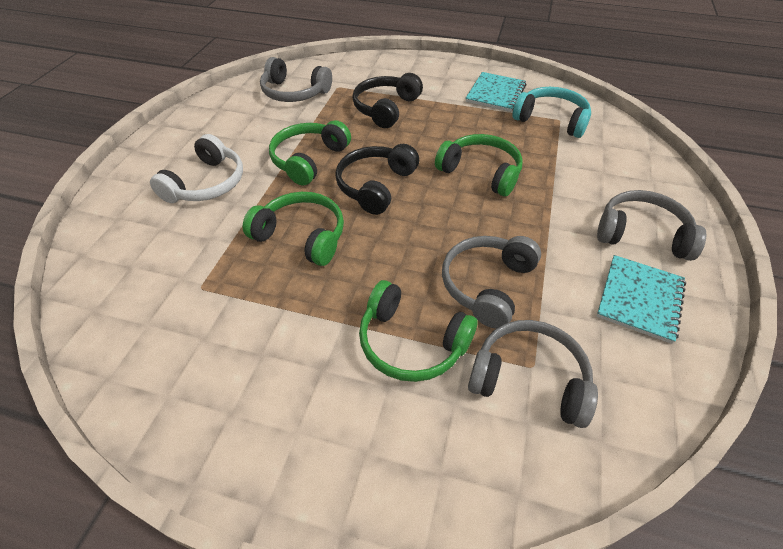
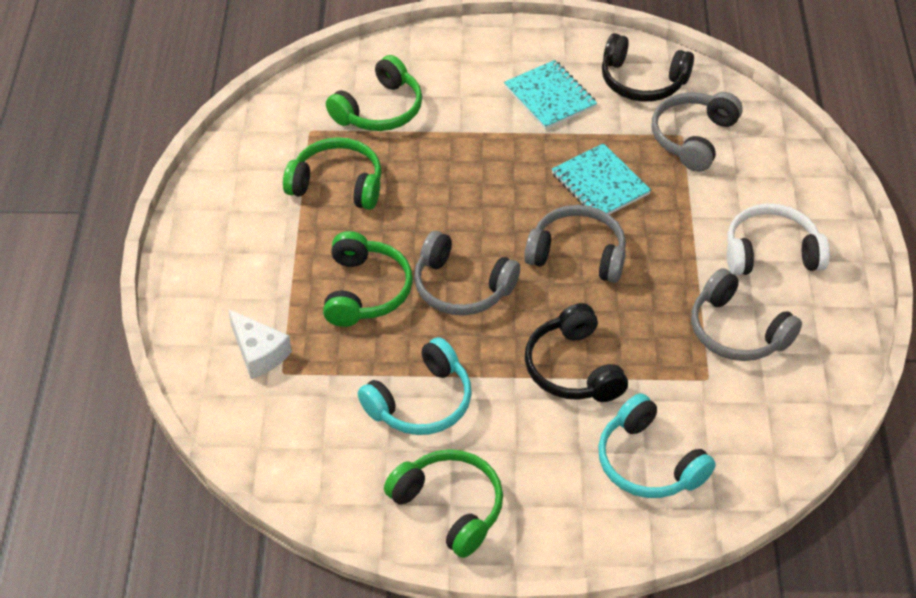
turquoise headphones: [512,87,591,138] = 1 -> [358,337,472,435] [598,393,716,498] = 2
white cheese: none = 0 -> [228,309,292,379] = 1

